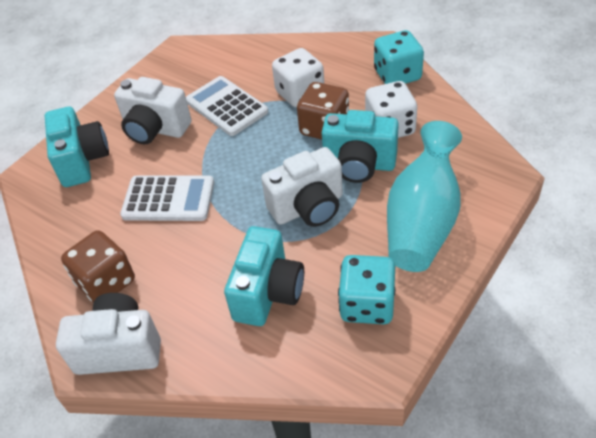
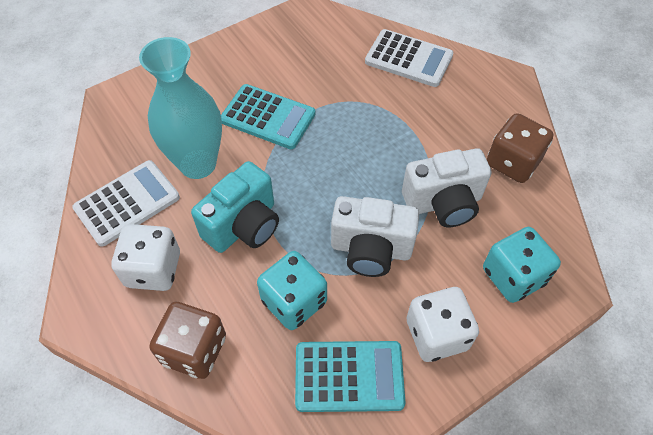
turquoise calculator: none = 0 -> [221,84,315,149] [295,341,406,412] = 2
turquoise camera: [45,107,109,187] [224,226,304,326] [322,110,399,183] = 3 -> [191,161,279,253] = 1
white camera: [56,293,161,375] [114,77,191,144] [261,147,343,227] = 3 -> [331,196,419,277] [402,148,492,227] = 2

